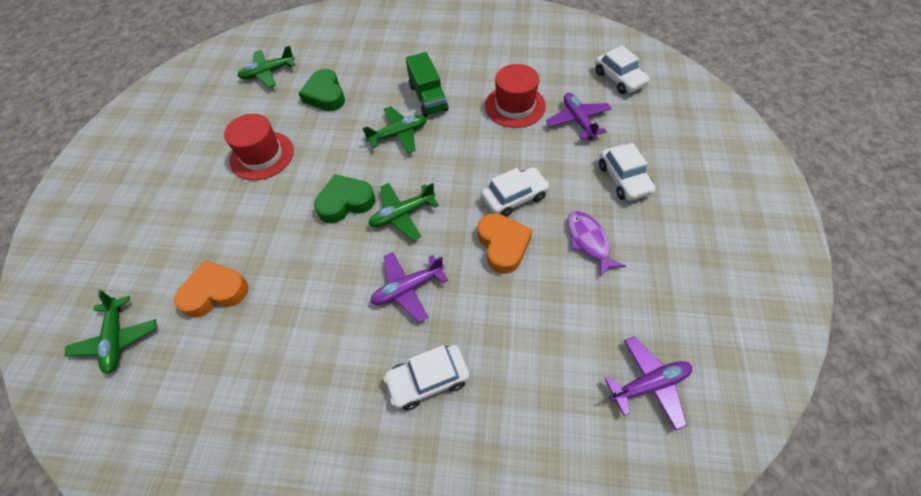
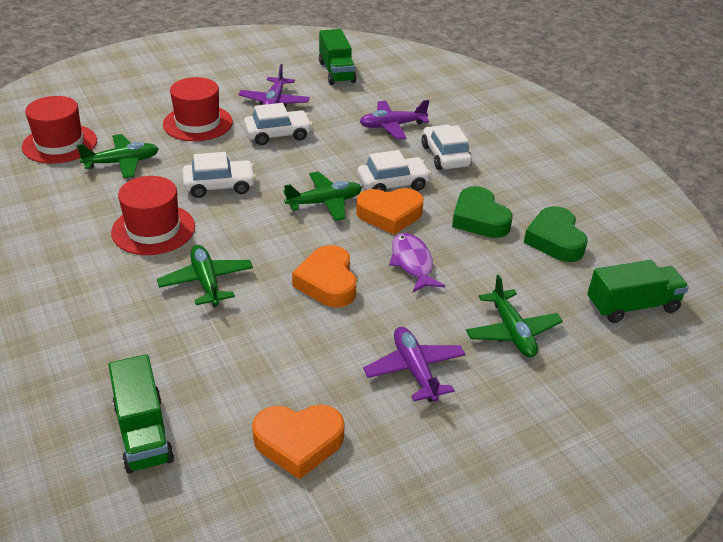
green truck: [406,52,448,117] = 1 -> [108,354,174,473] [319,29,357,85] [587,260,689,323] = 3
orange heart: [174,260,248,318] [478,213,533,274] = 2 -> [252,404,345,479] [292,245,356,307] [356,188,424,235] = 3
red hat: [224,114,294,180] [485,64,546,128] = 2 -> [22,96,97,164] [111,176,195,255] [163,77,233,141] = 3

